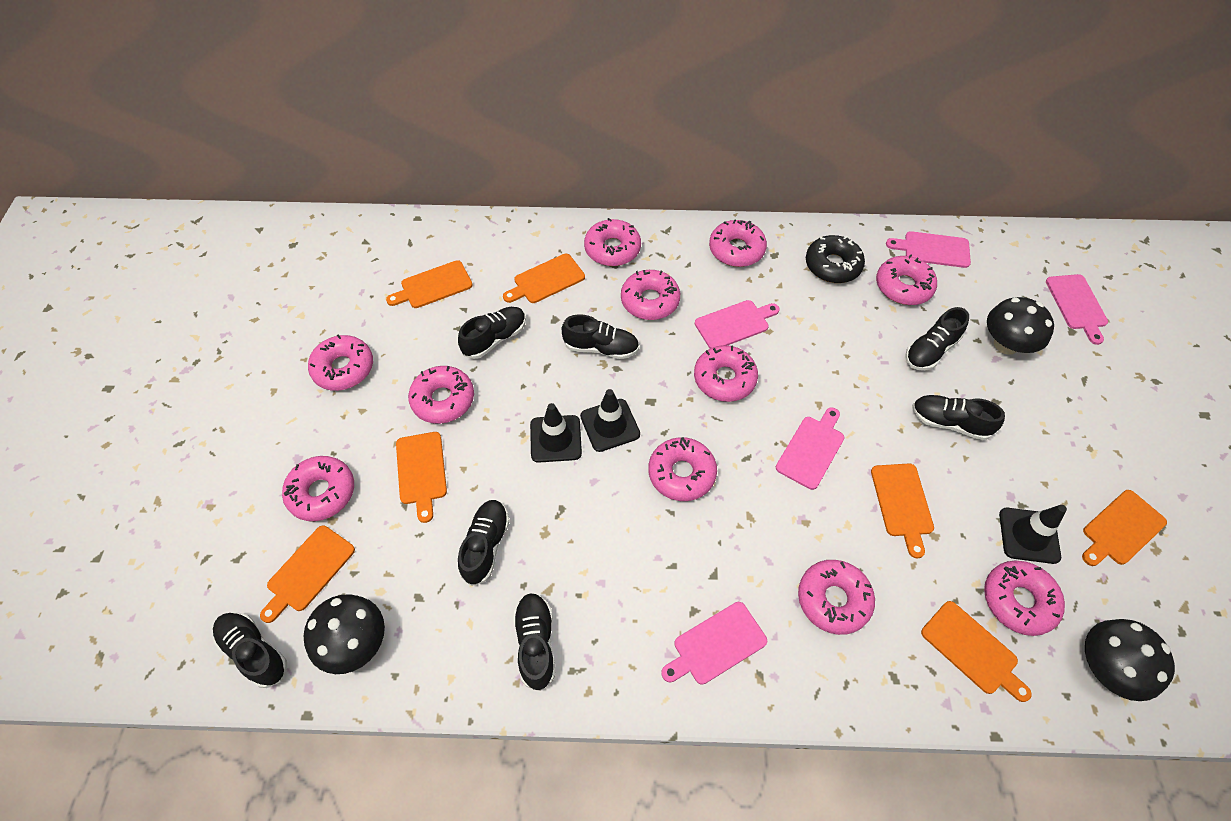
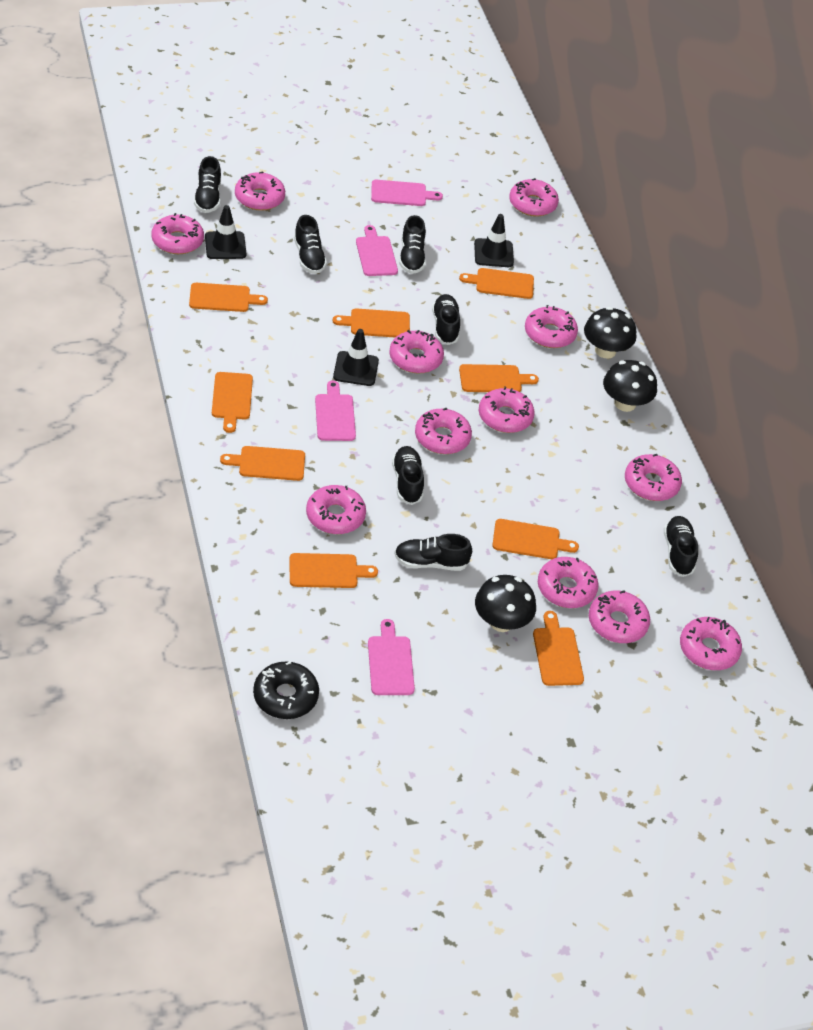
orange cutting board: [260,525,355,623] [386,260,473,308] [396,432,447,523] [503,254,585,303] [871,464,934,559] [921,601,1032,702] [1082,490,1167,566] = 7 -> [189,283,268,312] [212,372,253,433] [220,446,305,481] [289,553,378,588] [333,308,410,337] [459,268,534,299] [459,364,539,392] [492,519,579,559] [533,611,584,686] = 9
pink cutting board: [661,602,767,684] [695,300,780,348] [776,408,844,490] [886,231,971,268] [1046,274,1108,345] = 5 -> [315,381,356,441] [356,225,398,276] [368,619,415,695] [371,180,443,206] = 4
pink donut: [282,456,354,521] [308,334,373,391] [408,366,474,424] [584,218,641,266] [621,270,680,320] [648,437,717,501] [694,345,758,402] [709,219,767,267] [798,560,875,635] [876,254,937,305] [984,561,1065,636] = 11 -> [151,213,204,254] [235,171,285,211] [306,485,366,534] [389,330,444,373] [415,407,472,454] [479,387,535,433] [509,178,559,217] [525,305,578,348] [538,557,599,608] [589,590,650,643] [625,454,682,501] [680,617,742,670] = 12

